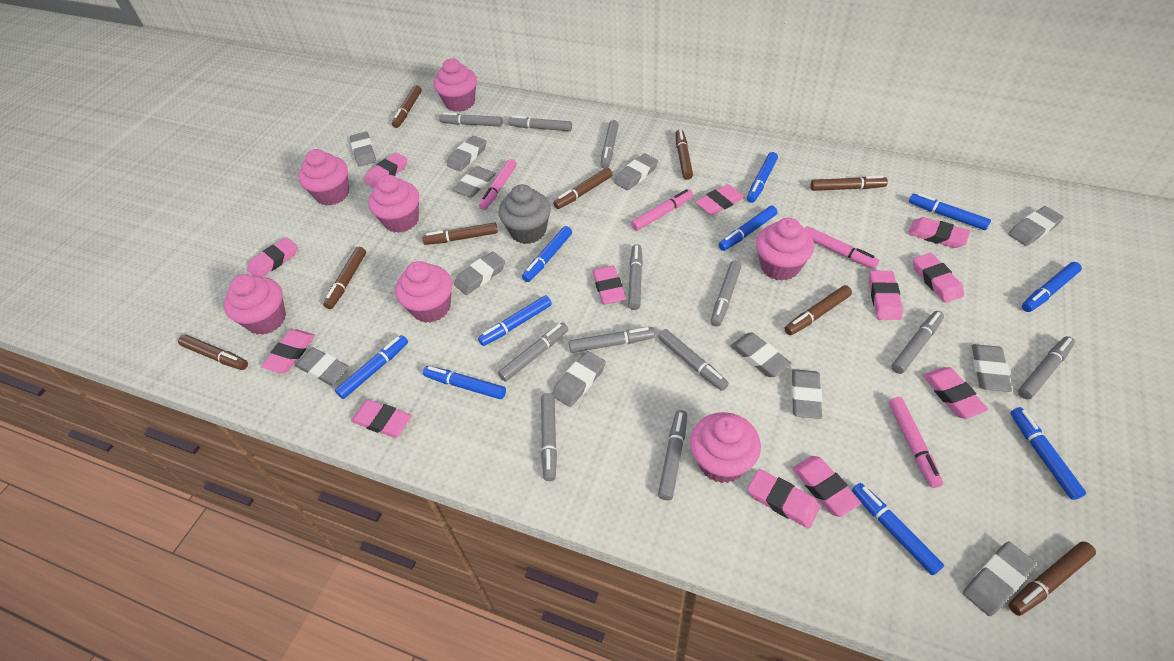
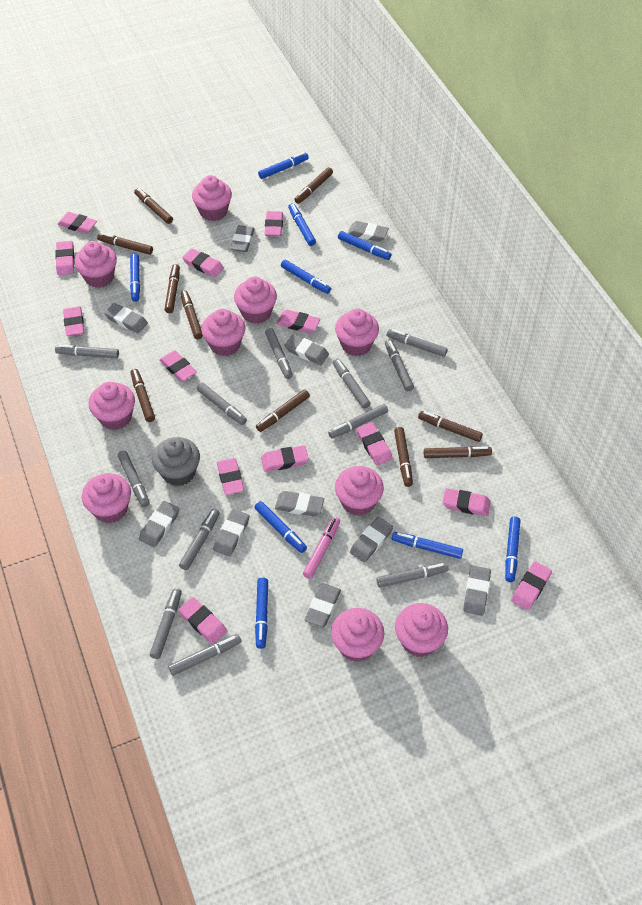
blue marker: [335,335,408,399] [423,366,506,399] [478,295,552,346] [522,226,572,282] [718,206,778,251] [747,152,778,203] [852,483,944,575] [909,193,991,230] [1010,407,1086,500] [1022,262,1082,312] = 10 -> [130,253,140,302] [254,501,307,553] [255,577,268,649] [258,152,309,179] [281,260,331,294] [288,203,316,246] [338,231,392,260] [392,532,463,559] [505,516,521,582] = 9
brown marker: [178,335,248,370] [323,247,366,309] [392,85,422,128] [422,222,498,245] [553,168,612,209] [675,129,693,180] [785,285,852,335] [811,176,888,191] [1009,541,1096,616] = 9 -> [97,232,153,255] [131,369,155,422] [134,188,173,224] [164,264,180,313] [180,290,203,339] [256,389,310,432] [294,167,333,204] [394,427,413,487] [418,411,483,442] [424,446,492,458] = 10
grey eraser: [295,348,349,385] [350,131,376,167] [447,136,487,171] [452,166,496,198] [454,251,505,295] [552,351,606,407] [614,153,658,190] [731,333,792,377] [791,369,822,419] [963,542,1036,616] [972,344,1012,392] [1008,206,1064,246] = 12 -> [104,303,148,333] [139,501,179,547] [213,509,250,557] [230,225,255,252] [275,491,324,516] [284,335,329,365] [305,583,341,627] [348,221,389,242] [350,517,393,563] [463,565,491,616] = 10
pink cupcake: [224,274,286,335] [298,149,349,205] [368,175,419,233] [395,261,452,323] [434,58,477,112] [690,412,761,483] [756,218,814,281] = 7 -> [75,241,117,288] [82,473,131,523] [89,382,135,430] [192,175,232,221] [201,309,245,356] [234,277,277,324] [331,608,384,662] [335,309,379,356] [335,466,384,516] [395,603,448,657] = 10
pink eraser: [247,237,297,277] [261,329,315,373] [351,400,412,438] [364,152,407,188] [592,265,626,305] [695,184,745,215] [747,469,820,528] [792,456,861,517] [869,271,903,320] [908,217,970,248] [913,253,964,303] [923,367,988,419] = 12 -> [55,241,75,275] [57,212,97,234] [63,306,84,336] [159,350,197,382] [178,597,227,644] [182,248,224,277] [217,458,244,495] [261,446,309,472] [265,211,283,236] [276,310,320,333] [357,422,392,465] [442,488,491,516] [511,561,552,610] = 13
pink marker: [479,159,517,210] [631,189,693,231] [805,226,879,269] [889,397,943,488] = 4 -> [303,517,340,579] = 1

